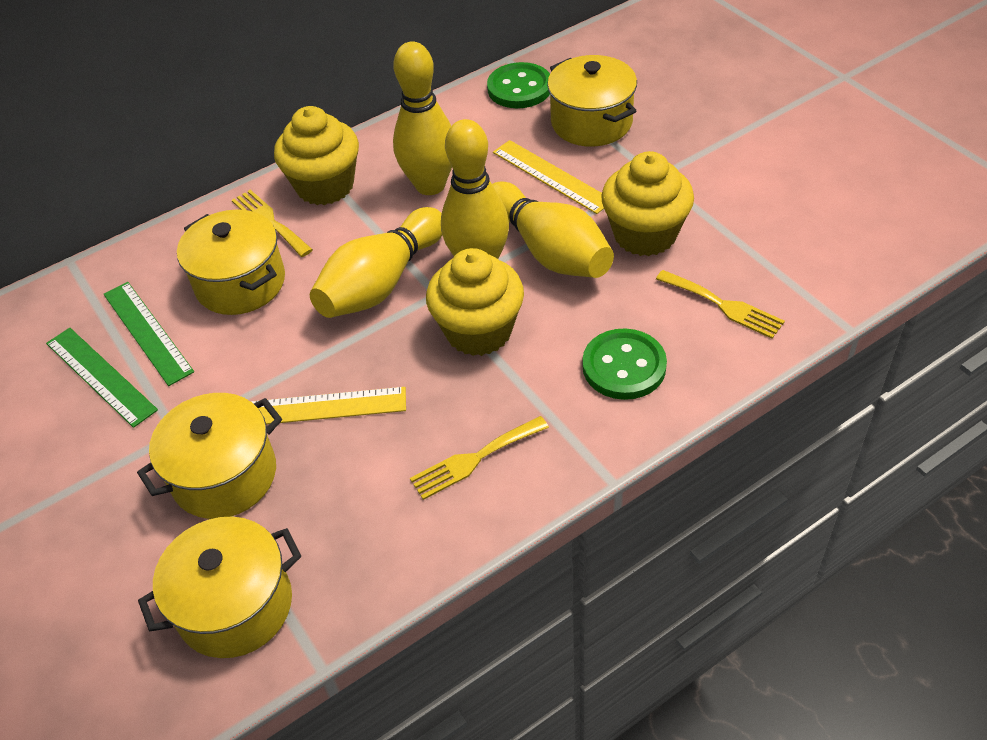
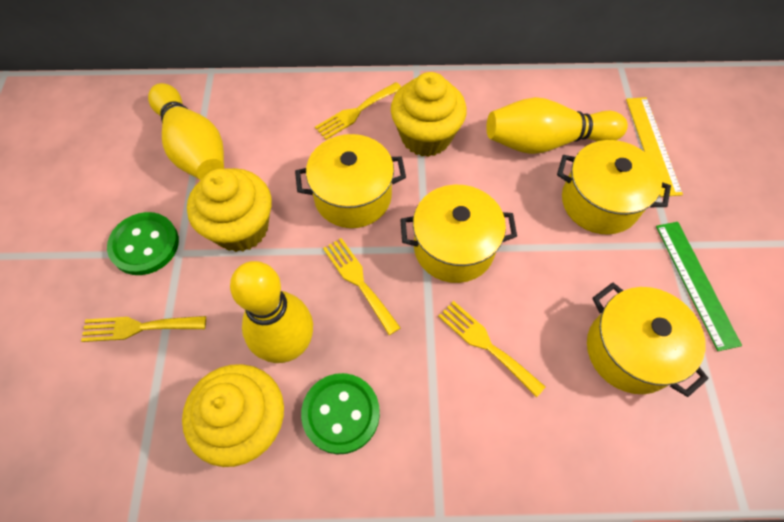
green ruler: [46,328,158,428] [103,282,194,386] = 2 -> [656,222,742,351] = 1
yellow bowling pin: [310,207,442,318] [393,41,452,195] [441,119,509,259] [492,182,614,278] = 4 -> [148,83,224,180] [230,261,313,363] [486,97,628,154] = 3
yellow fork: [232,190,313,257] [410,416,549,500] [656,270,785,339] = 3 -> [81,316,206,342] [315,82,401,140] [323,238,401,335] [438,301,546,397] = 4
yellow ruler: [251,387,406,424] [493,140,604,214] = 2 -> [626,97,683,197] = 1

